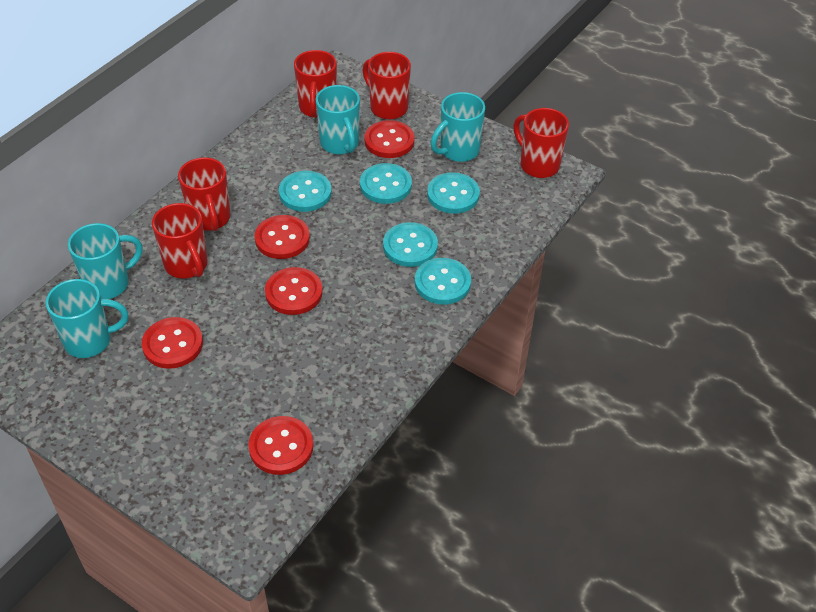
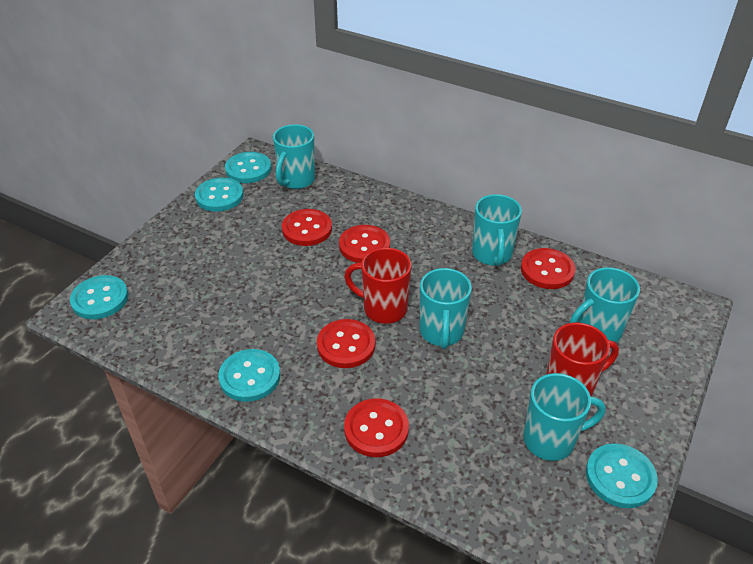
red mug: [152,203,208,278] [178,157,231,231] [294,50,337,118] [363,52,411,119] [513,108,569,178] = 5 -> [344,248,411,324] [546,323,619,396] = 2
turquoise mug: [46,279,128,358] [68,223,142,299] [316,85,360,154] [431,92,485,162] = 4 -> [273,124,315,189] [420,268,472,349] [472,194,522,266] [523,373,606,461] [569,267,640,343] = 5

